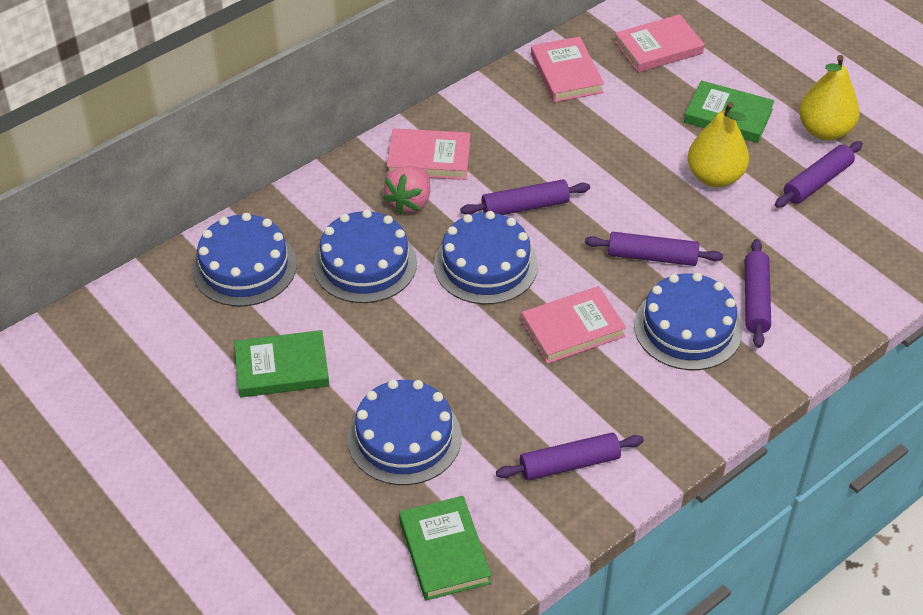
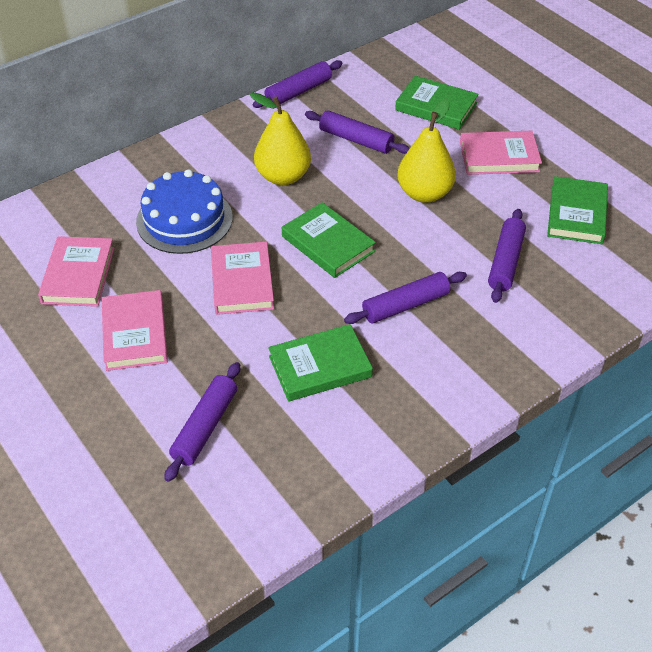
blue cake: [192,213,297,307] [313,210,417,303] [347,379,461,485] [434,211,538,304] [634,273,742,370] = 5 -> [136,169,233,254] = 1
green book: [234,330,329,398] [399,496,492,600] [684,81,775,143] = 3 -> [268,324,373,402] [282,202,376,278] [395,76,478,130] [547,176,608,244] = 4
pink strawberry: [383,166,430,214] = 1 -> none = 0

